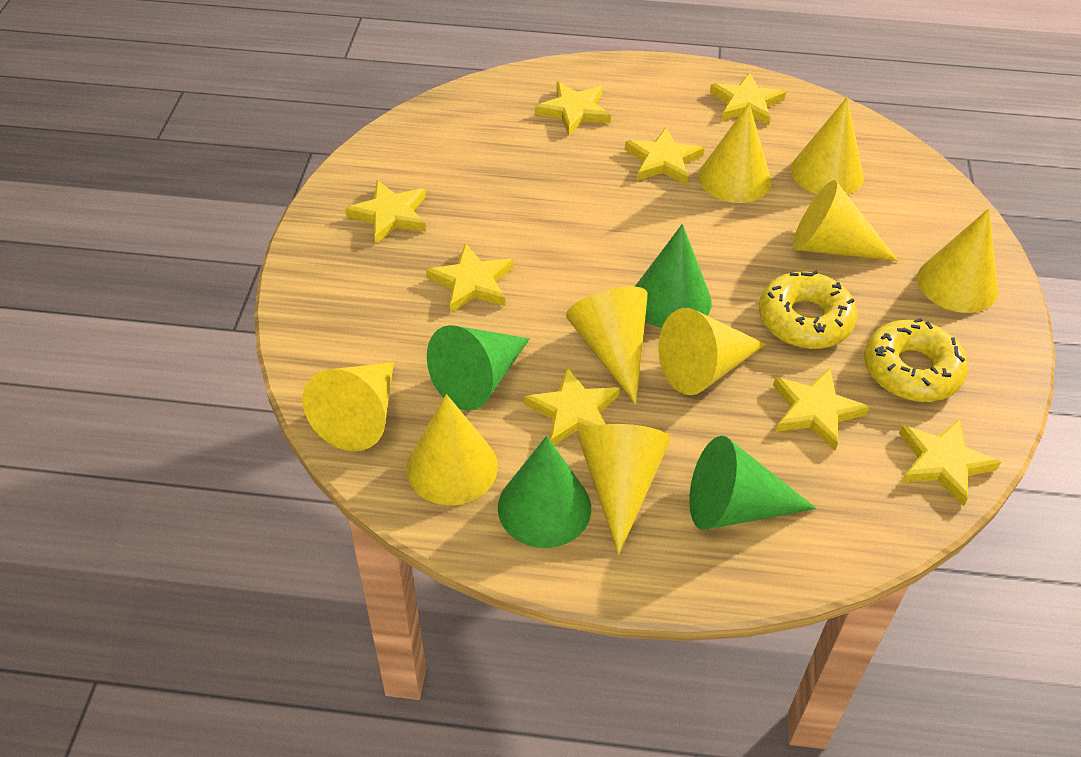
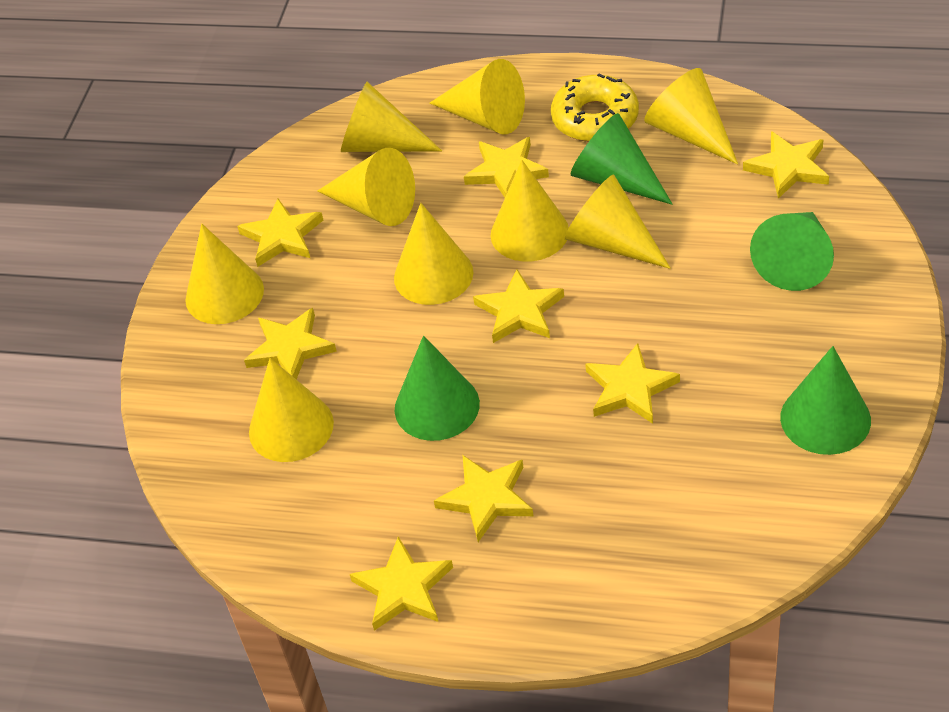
yellow donut: [759,270,857,349] [864,318,968,402] = 2 -> [551,74,639,142] = 1

